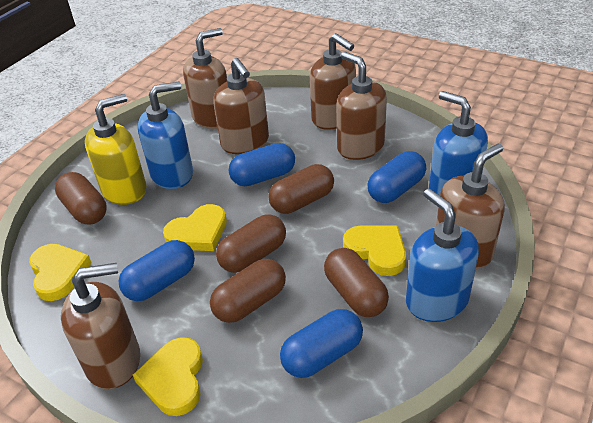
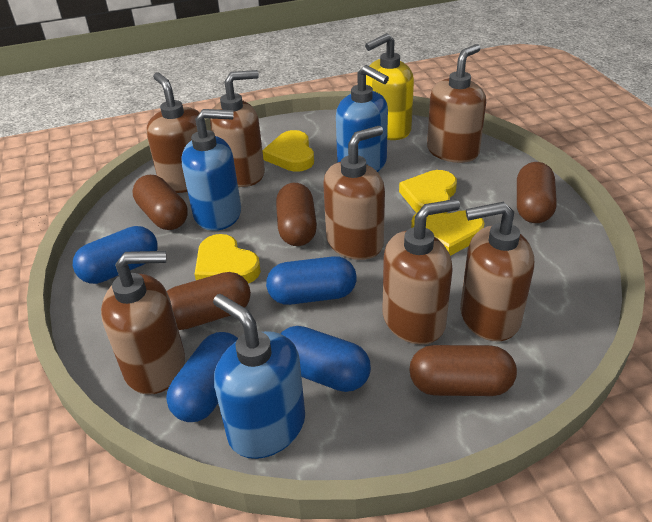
brown soap dispenser: [61,263,140,389] [183,28,227,129] [213,58,269,154] [310,33,356,130] [337,52,387,160] [436,144,505,269] = 6 -> [101,251,185,395] [146,72,207,193] [210,70,265,187] [323,126,385,260] [383,199,460,345] [427,44,486,163] [460,202,534,341] = 7

